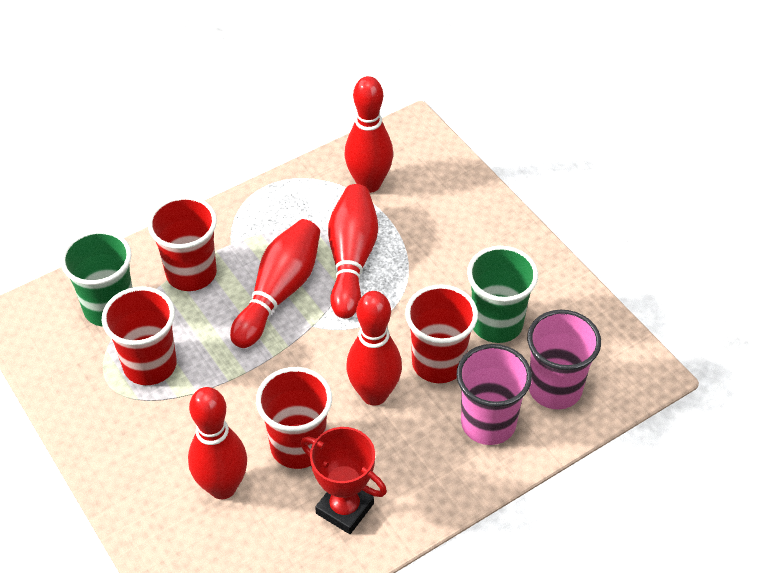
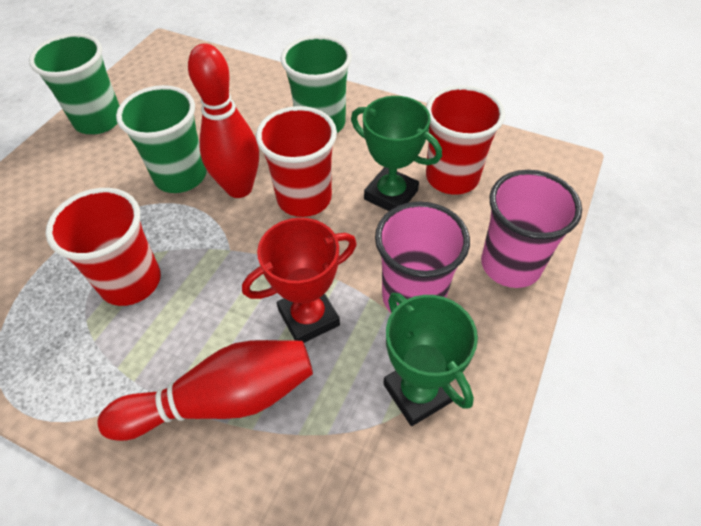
green cup: [60,230,133,327] [467,246,538,343] = 2 -> [29,33,120,134] [116,85,207,193] [281,35,352,133] = 3
green trophy: none = 0 -> [351,96,442,211] [383,293,478,426] = 2
red bowling pin: [188,387,247,499] [230,219,320,348] [328,184,378,318] [345,76,393,193] [346,291,402,406] = 5 -> [98,340,313,441] [188,43,259,198] = 2
red cup: [102,286,177,385] [148,196,217,291] [256,367,332,469] [405,284,478,383] = 4 -> [46,188,161,306] [256,106,337,217] [426,86,505,195] = 3

